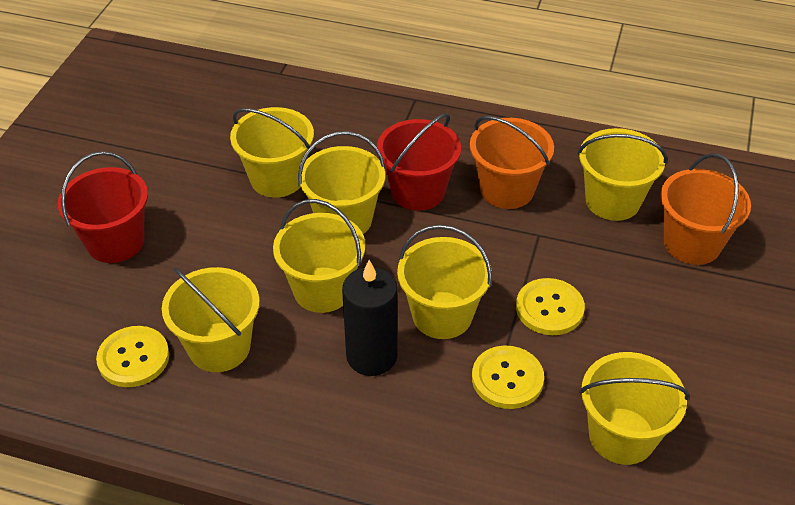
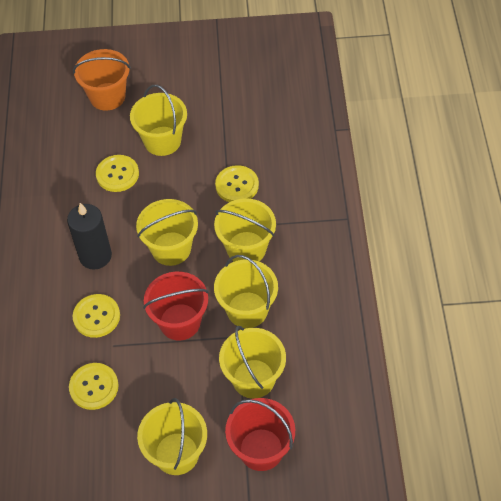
orange bucket: [470,116,554,209] [660,153,751,265] = 2 -> [73,49,131,111] = 1
yellow bucket: [162,267,260,372] [230,107,314,198] [273,199,366,313] [298,131,385,234] [397,225,492,339] [578,128,667,221] [579,352,690,465] = 7 -> [130,85,187,156] [136,199,198,266] [137,398,207,475] [214,198,276,262] [214,255,278,328] [219,326,286,399] = 6
yellow button: [96,326,169,387] [472,346,544,409] [516,278,585,335] = 3 -> [69,363,119,410] [73,294,120,338] [96,155,139,192] [215,165,259,202] = 4

